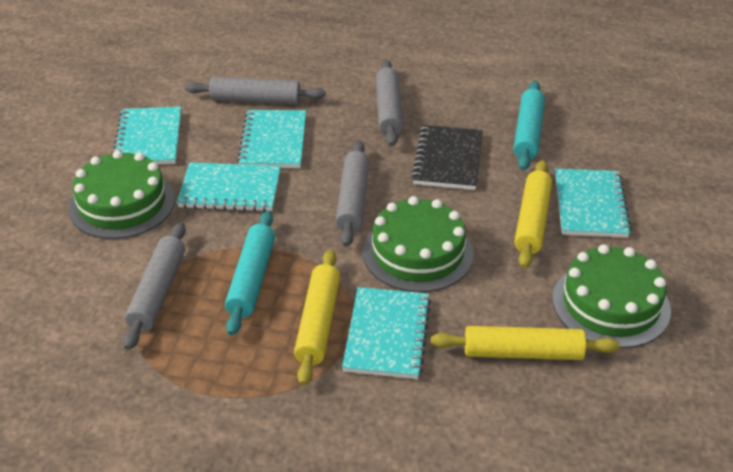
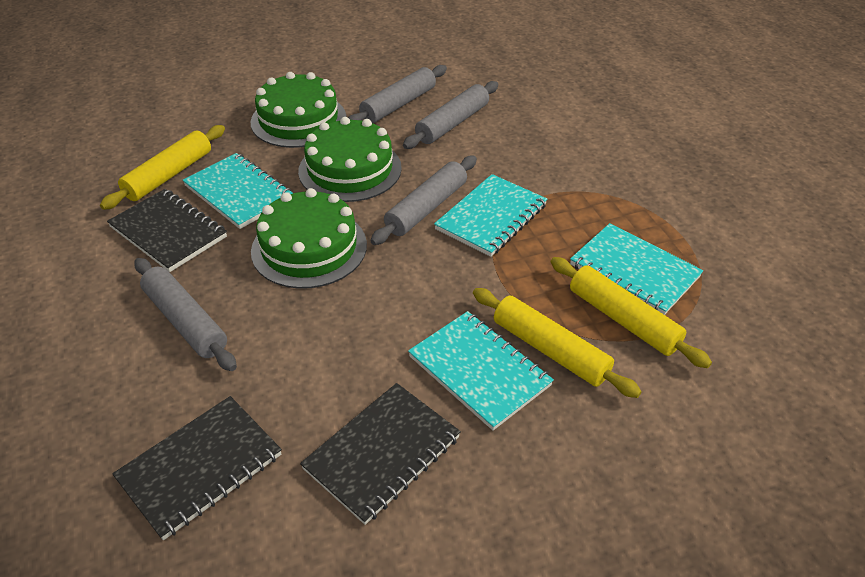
black notebook: [411,125,483,190] = 1 -> [107,189,227,272] [112,396,282,540] [300,383,461,525] = 3
turquoise notebook: [112,107,181,165] [177,162,281,212] [237,110,306,168] [342,287,431,379] [555,168,632,238] = 5 -> [182,153,293,229] [408,311,554,430] [434,174,547,257] [570,223,703,315] = 4
turquoise rolling pin: [225,211,275,336] [513,81,545,171] = 2 -> none = 0

